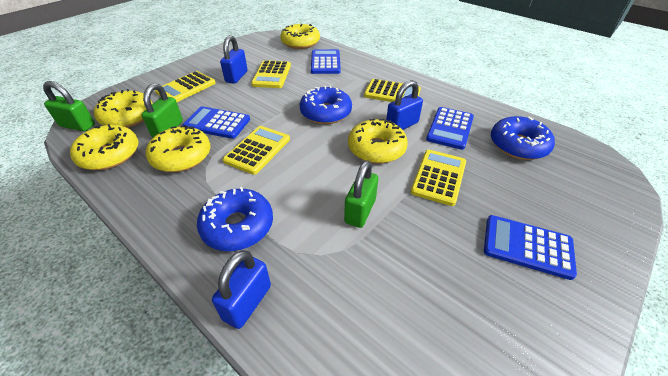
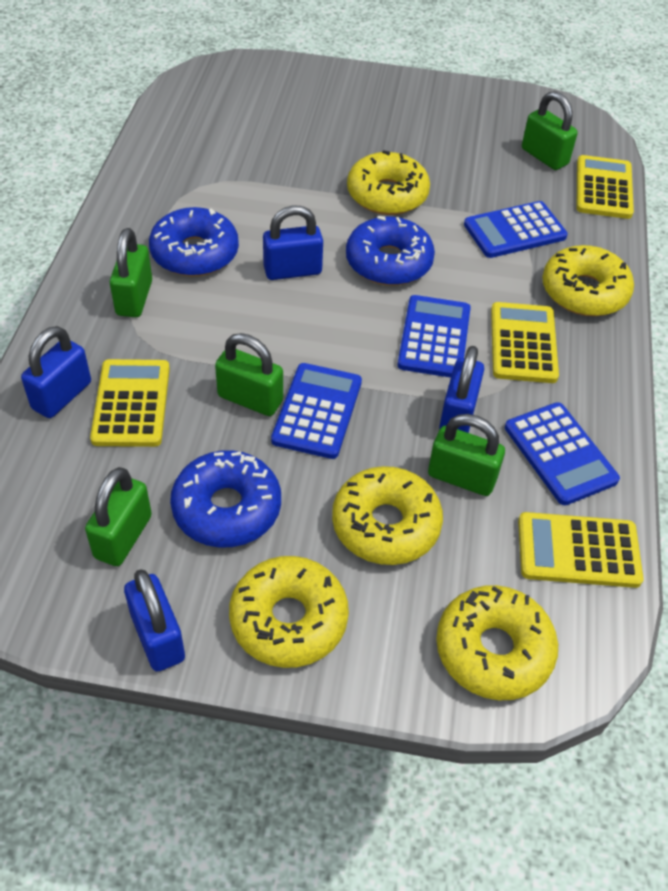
blue padlock: [212,250,271,329] [220,35,248,84] [386,80,423,130] = 3 -> [21,326,91,418] [124,569,185,672] [263,205,323,280] [439,346,484,433] = 4
green padlock: [43,81,95,132] [142,83,183,137] [344,160,378,228] = 3 -> [85,467,152,566] [110,228,152,317] [215,333,283,416] [428,414,505,496] [522,91,578,170] = 5
yellow calculator: [155,71,216,102] [223,126,290,175] [251,60,291,88] [364,79,421,102] [411,150,466,206] = 5 -> [90,359,170,447] [491,302,559,383] [518,512,644,588] [576,155,634,219] = 4

